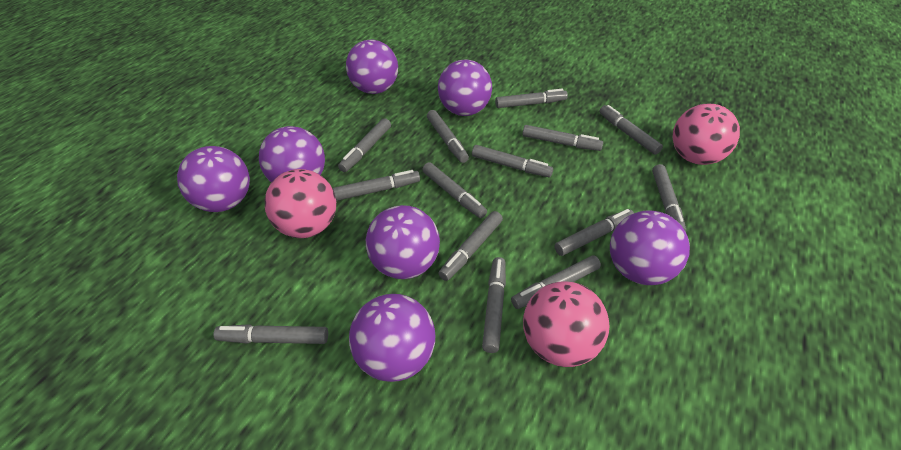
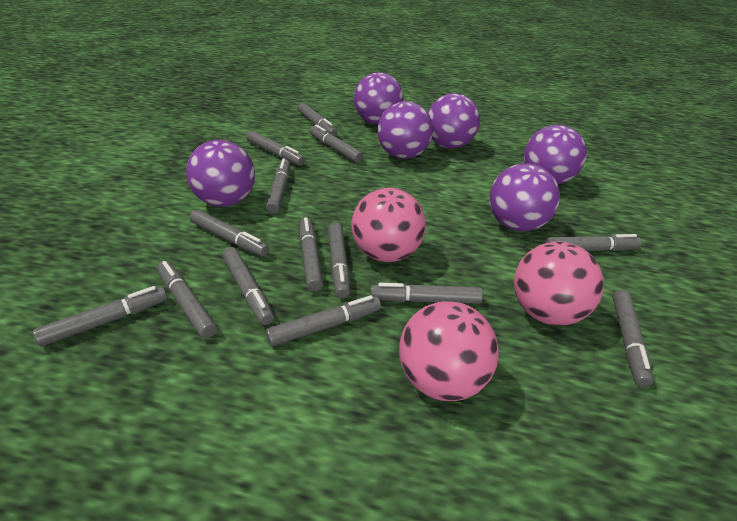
purple ball: [177,146,250,212] [259,126,325,183] [346,40,398,94] [349,294,435,382] [366,205,440,279] [438,60,492,116] [610,211,690,285] = 7 -> [186,140,255,207] [354,72,403,125] [377,101,433,159] [428,93,480,149] [489,163,560,231] [524,125,586,184] = 6

